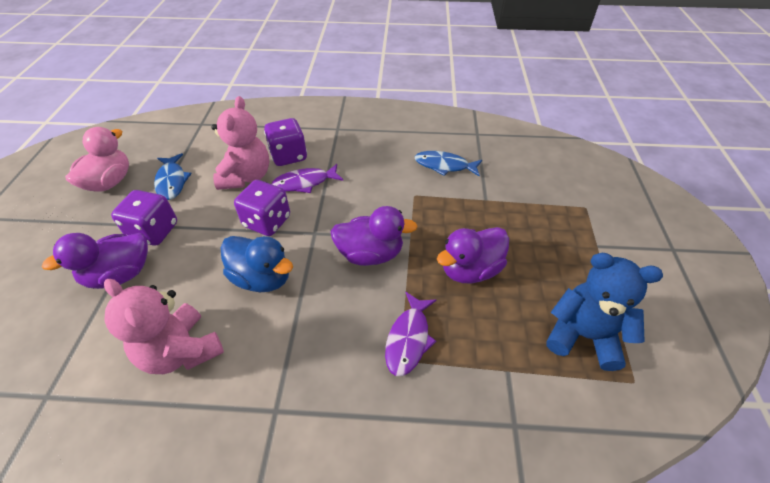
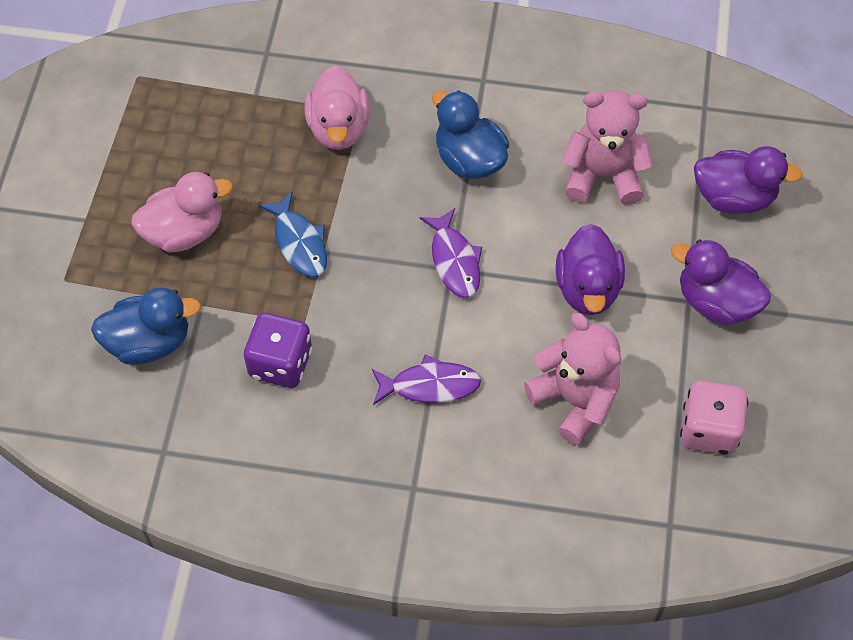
blue duck: [221,236,293,292] = 1 -> [91,287,201,365] [432,90,509,179] = 2
blue fish: [154,153,192,200] [415,151,482,177] = 2 -> [259,191,327,278] = 1
blue teddy bear: [546,253,663,371] = 1 -> none = 0
pink dice: none = 0 -> [680,380,748,455] = 1
pink duck: [65,127,129,192] = 1 -> [131,172,233,253] [304,66,370,150] = 2
purple dice: [111,190,177,245] [234,180,290,236] [264,118,307,166] = 3 -> [244,313,312,388] = 1

